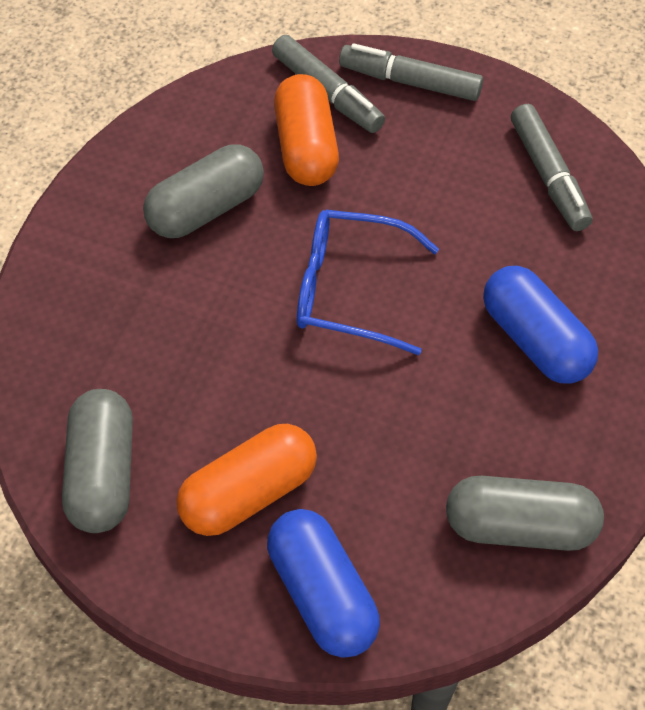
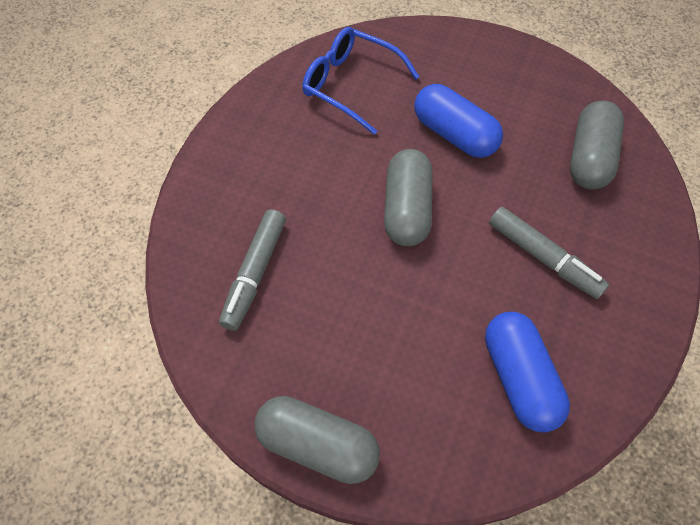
grey marker: [272,35,385,133] [339,43,483,101] [511,104,592,231] = 3 -> [219,209,286,331] [489,207,609,299] = 2
orange capsule: [177,424,317,536] [274,74,339,186] = 2 -> none = 0

